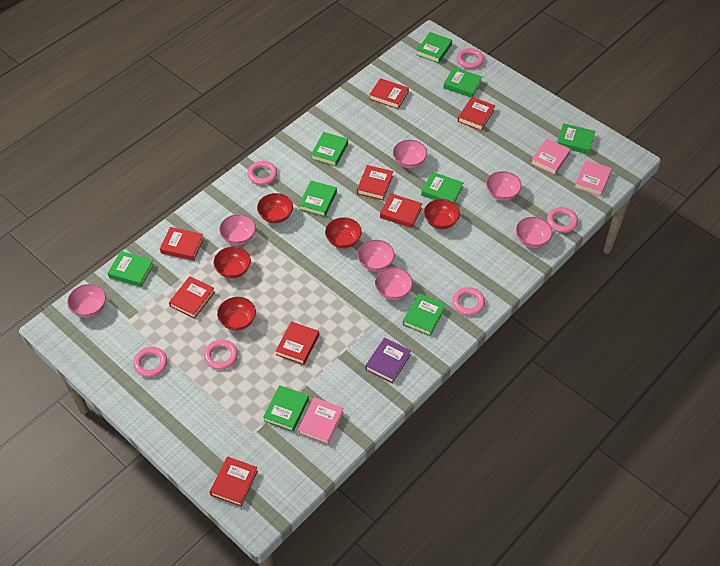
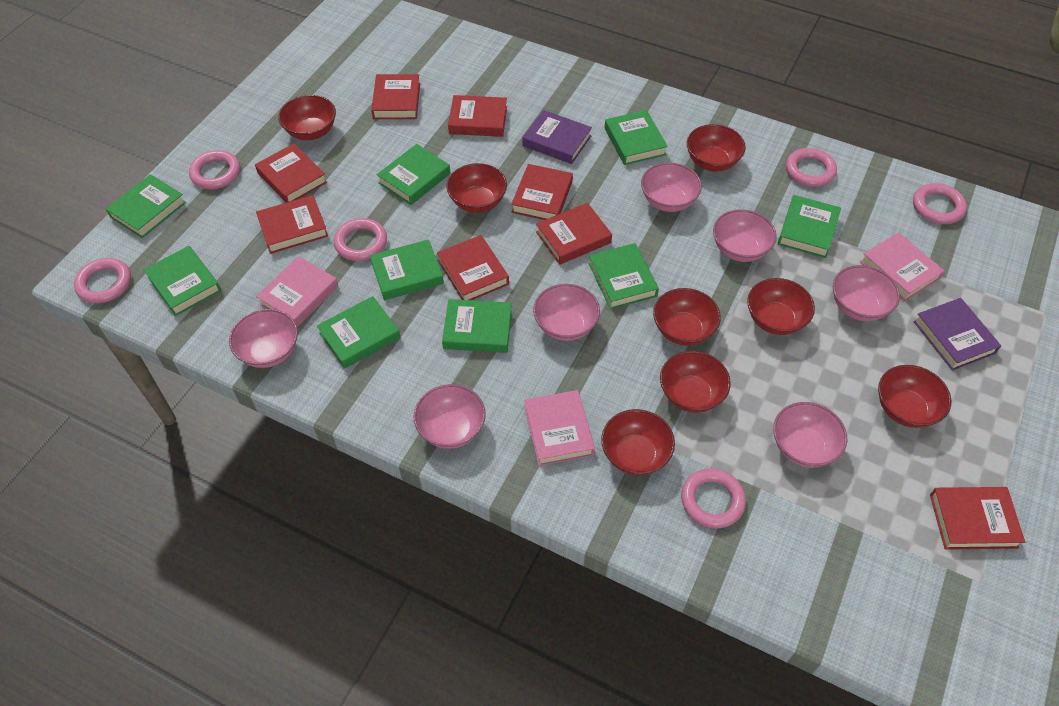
purple book: [365,338,411,383] = 1 -> [522,110,592,164] [913,298,1001,371] = 2
red bowl: [213,247,251,279] [217,297,256,331] [257,193,293,223] [325,217,362,249] [424,199,460,229] = 5 -> [278,95,336,140] [446,163,507,213] [601,409,675,476] [653,288,721,346] [660,351,731,413] [687,124,746,172] [747,278,815,335] [878,365,951,428] = 8

